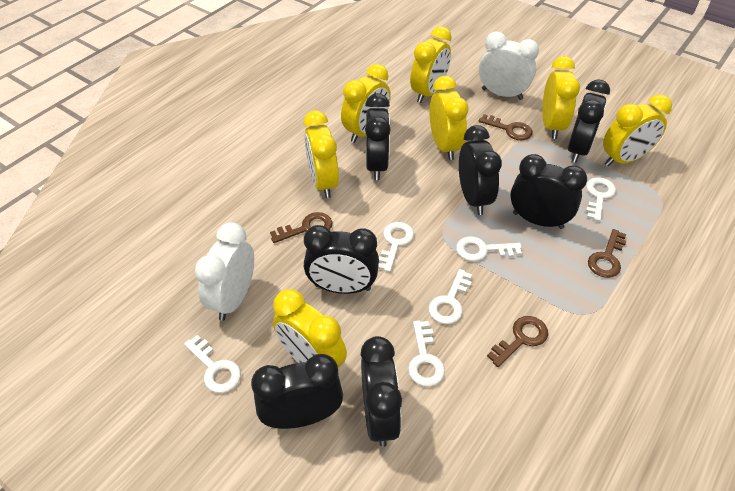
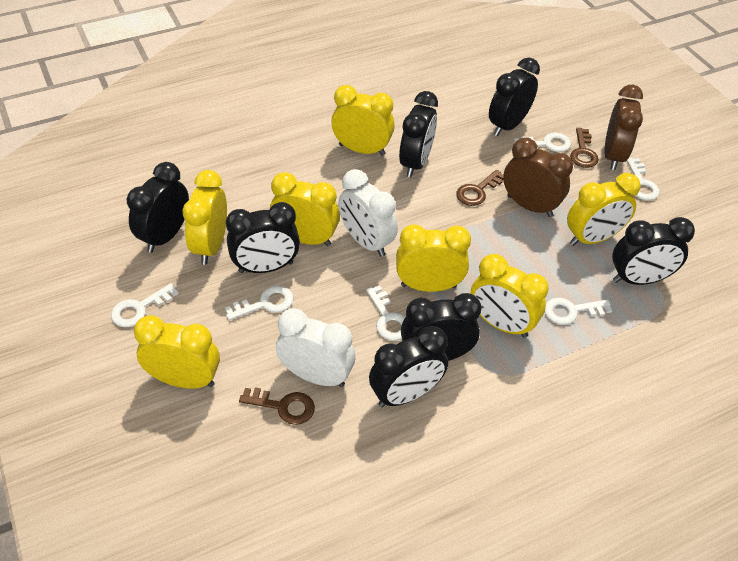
brown clock: none = 0 -> [503,138,573,217] [604,85,643,170] = 2
brown key: [270,212,333,243] [478,114,533,140] [487,316,548,367] [588,229,626,278] = 4 -> [239,387,315,425] [456,170,504,206] [570,128,599,168] = 3

